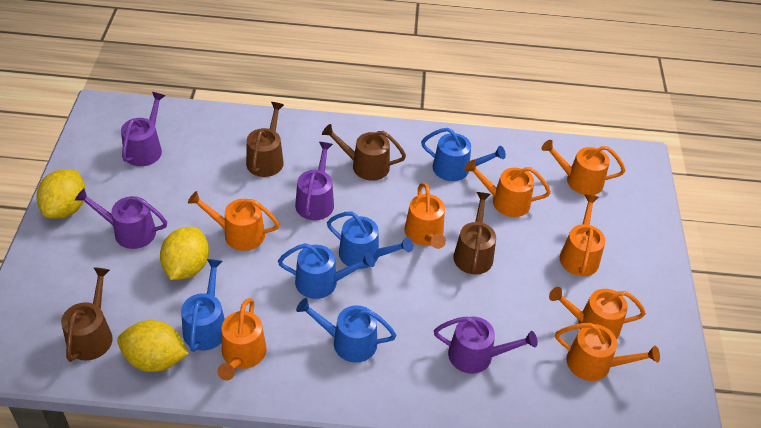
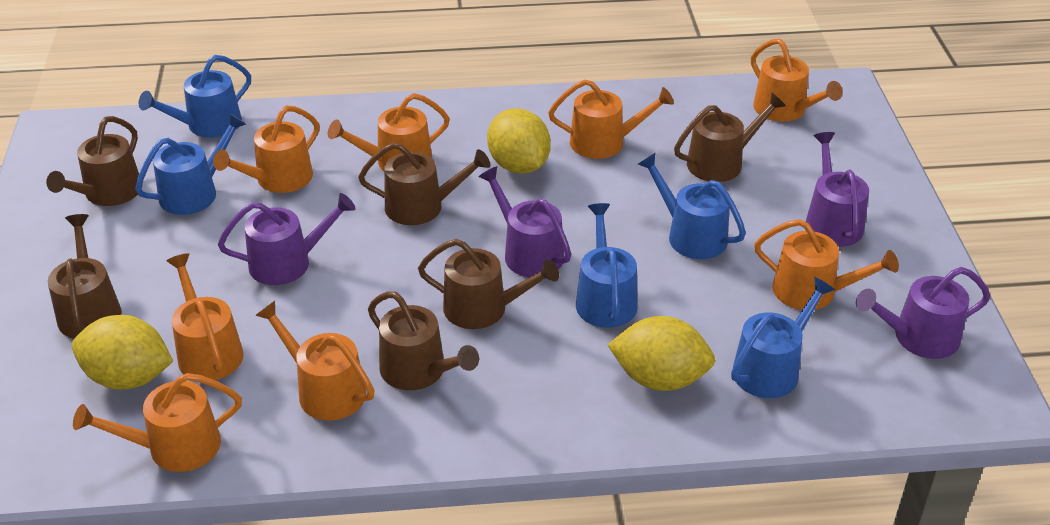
brown watering can: [61,267,112,362] [246,102,284,177] [322,124,406,181] [453,192,496,274] = 4 -> [46,116,142,206] [48,214,122,339] [358,143,490,225] [368,291,479,390] [418,239,559,329] [674,93,786,182] = 6

